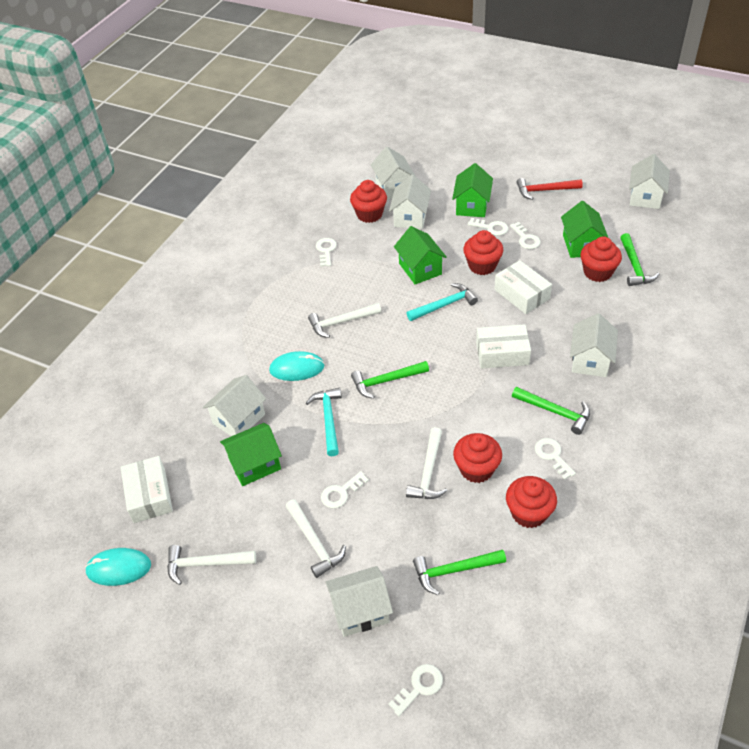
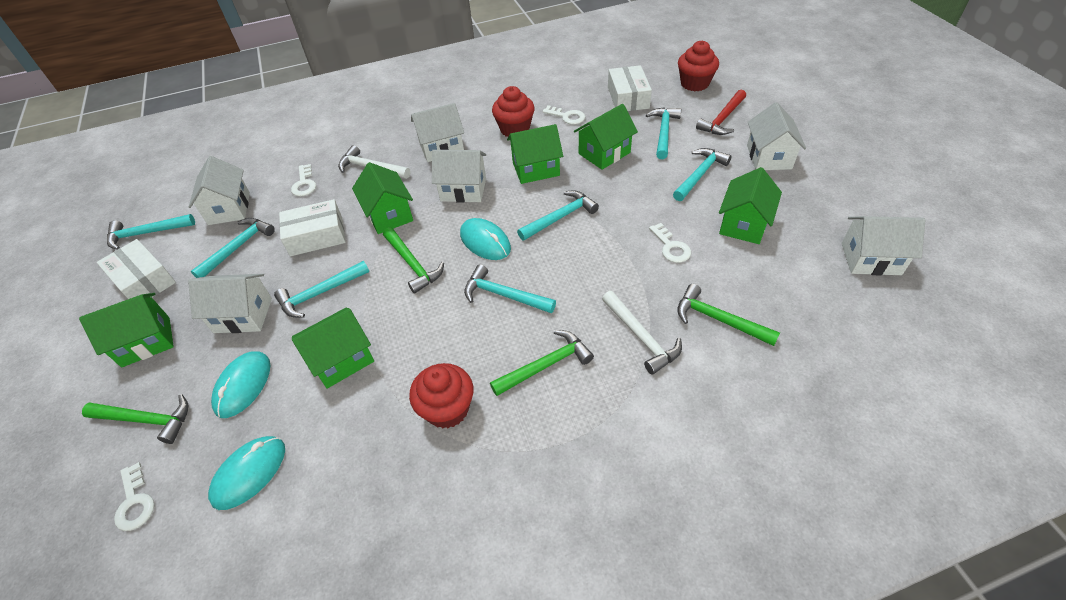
green house: [220,423,282,486] [394,226,447,284] [452,163,493,217] [561,201,608,258] = 4 -> [79,293,174,367] [292,308,374,389] [352,162,413,234] [507,124,563,184] [574,104,638,170] [719,167,782,244] = 6
red cupcake: [350,180,387,223] [453,433,502,483] [463,230,503,275] [506,476,557,528] [581,236,622,282] = 5 -> [409,363,474,429] [492,86,535,137] [678,41,719,92] = 3
turquoise hammer: [306,387,342,456] [407,283,478,321] = 2 -> [107,214,195,250] [191,218,275,278] [274,261,369,318] [464,264,556,313] [517,190,599,241] [646,107,681,159] [673,148,732,201] = 7
turquoise mouse: [85,548,151,586] [269,351,325,381] = 2 -> [208,436,285,510] [211,351,271,418] [460,218,511,260] = 3
white hammer: [167,545,256,585] [286,499,346,578] [308,303,381,338] [406,427,447,499] = 4 -> [338,145,410,179] [602,291,682,375] = 2
white key: [316,238,337,267] [321,471,369,508] [388,664,443,716] [468,218,508,236] [510,222,540,249] [535,438,576,480] = 6 -> [114,462,154,531] [291,164,316,197] [542,105,585,125] [649,223,691,263] = 4

